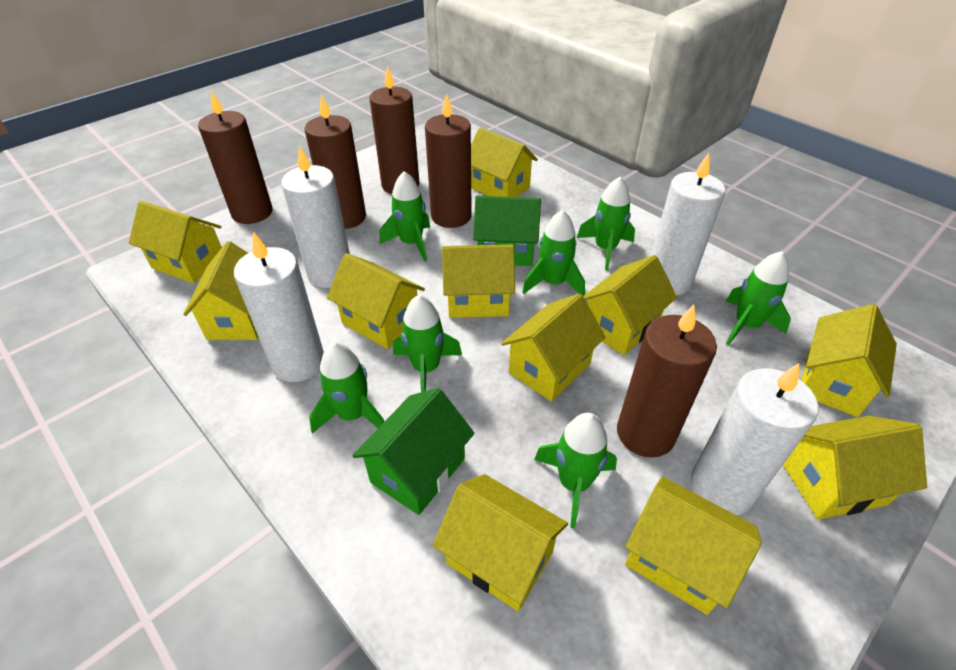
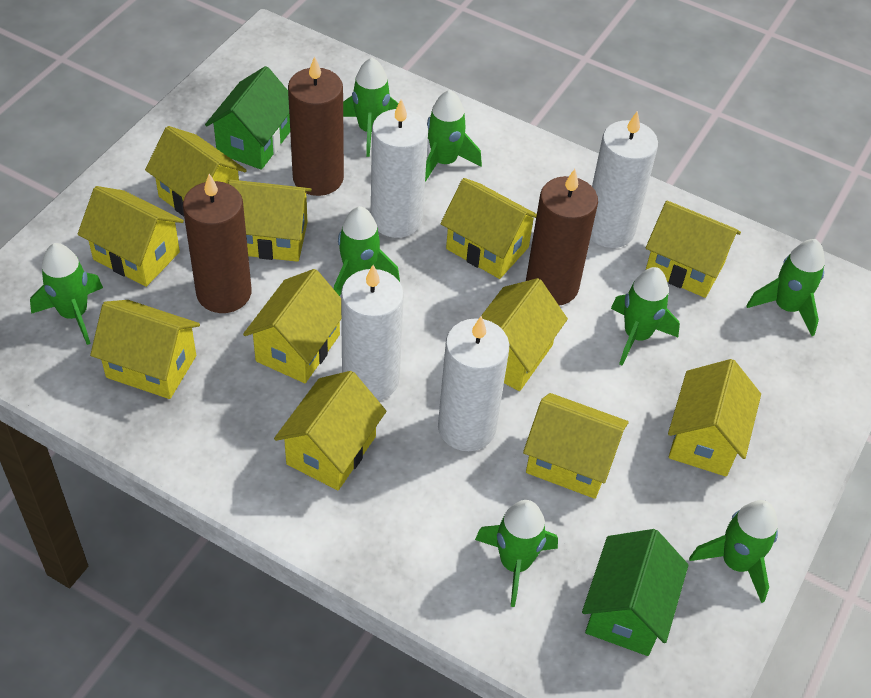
brown candle: [198,91,272,224] [305,95,366,229] [369,66,419,194] [425,94,472,228] [617,305,717,458] = 5 -> [183,174,251,313] [288,56,344,196] [526,169,598,305] = 3
green rocket: [309,342,384,433] [379,171,430,262] [393,295,462,392] [522,210,585,296] [534,413,617,528] [577,177,635,270] [726,251,791,345] = 7 -> [30,243,103,345] [334,206,400,296] [343,57,399,157] [425,90,482,182] [475,500,558,607] [611,267,680,366] [689,500,778,603] [746,239,825,336] = 8

